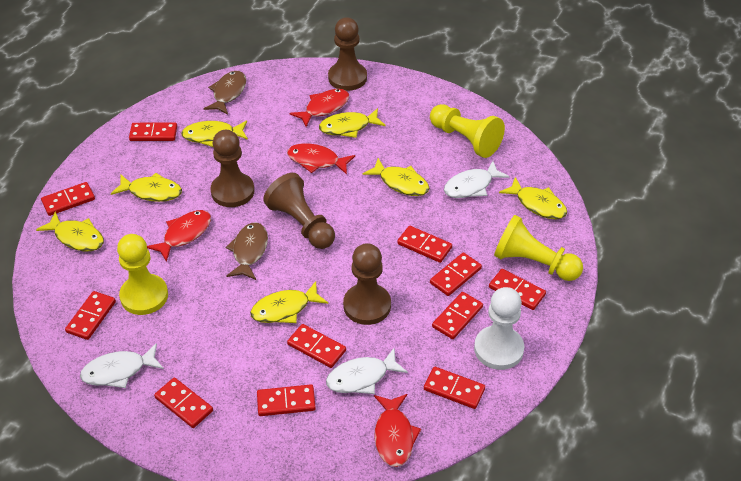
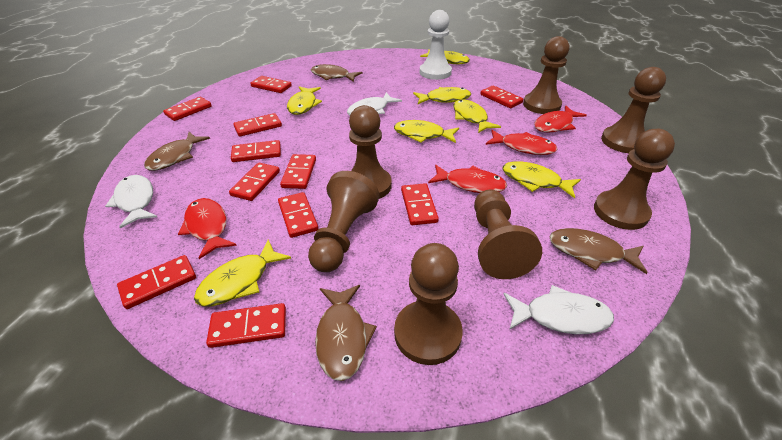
brown fish: [203,71,246,115] [225,222,268,280] = 2 -> [144,132,210,171] [311,64,362,82] [315,285,377,381] [549,228,648,274] = 4
brown pawn: [210,130,255,207] [263,173,335,249] [328,17,367,91] [343,243,391,325] = 4 -> [308,171,379,272] [349,105,392,199] [394,243,463,365] [474,189,542,279] [523,36,569,114] [594,129,675,230] [601,67,666,153] = 7
yellow pawn: [117,234,168,315] [430,104,505,158] [494,215,583,281] = 3 -> none = 0

